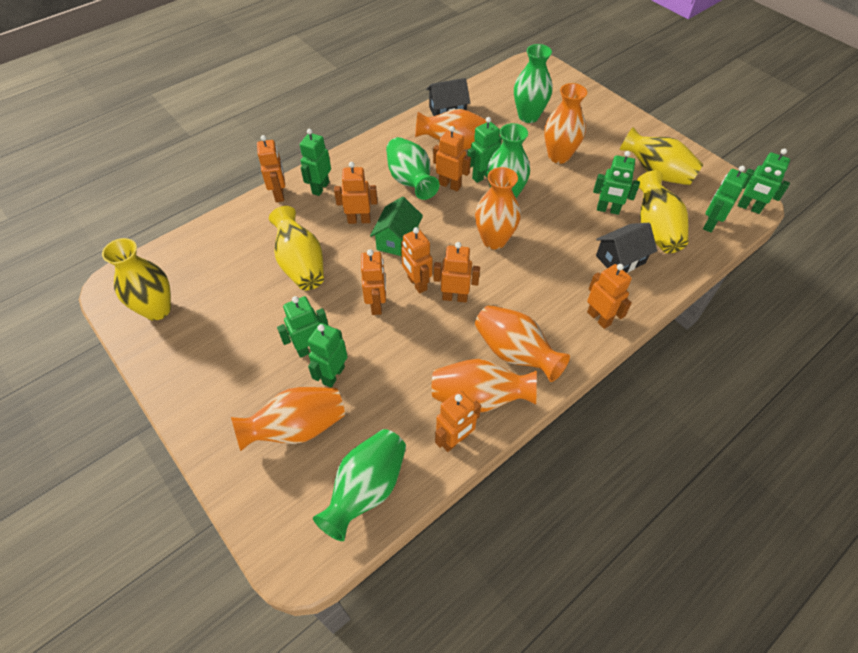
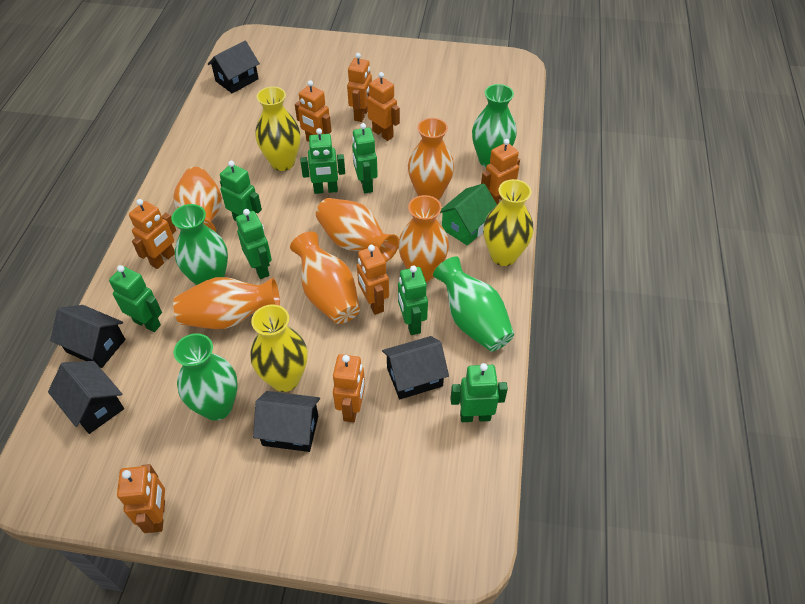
black house: [426,78,470,116] [596,223,657,272] = 2 -> [48,361,124,434] [50,305,125,368] [208,41,260,93] [253,391,320,452] [382,336,449,399] = 5
yellow vase: [102,238,171,321] [269,206,324,290] [620,127,703,185] [636,170,688,253] = 4 -> [250,305,308,392] [256,87,300,171] [484,179,534,266] = 3

